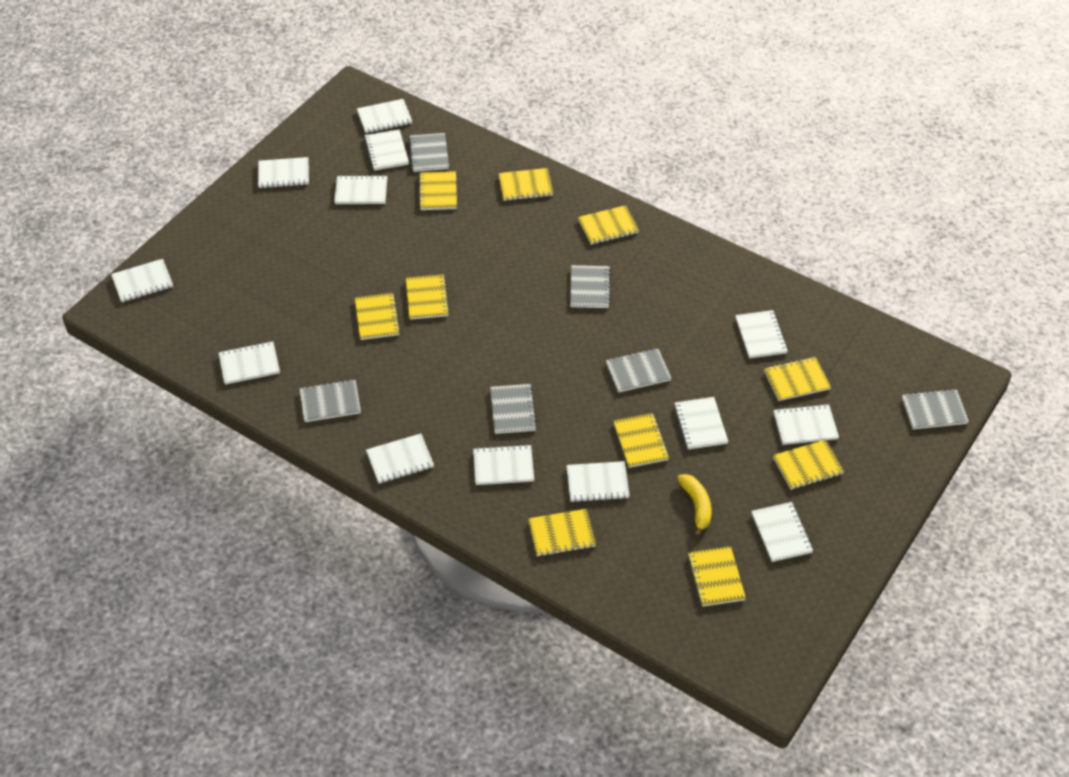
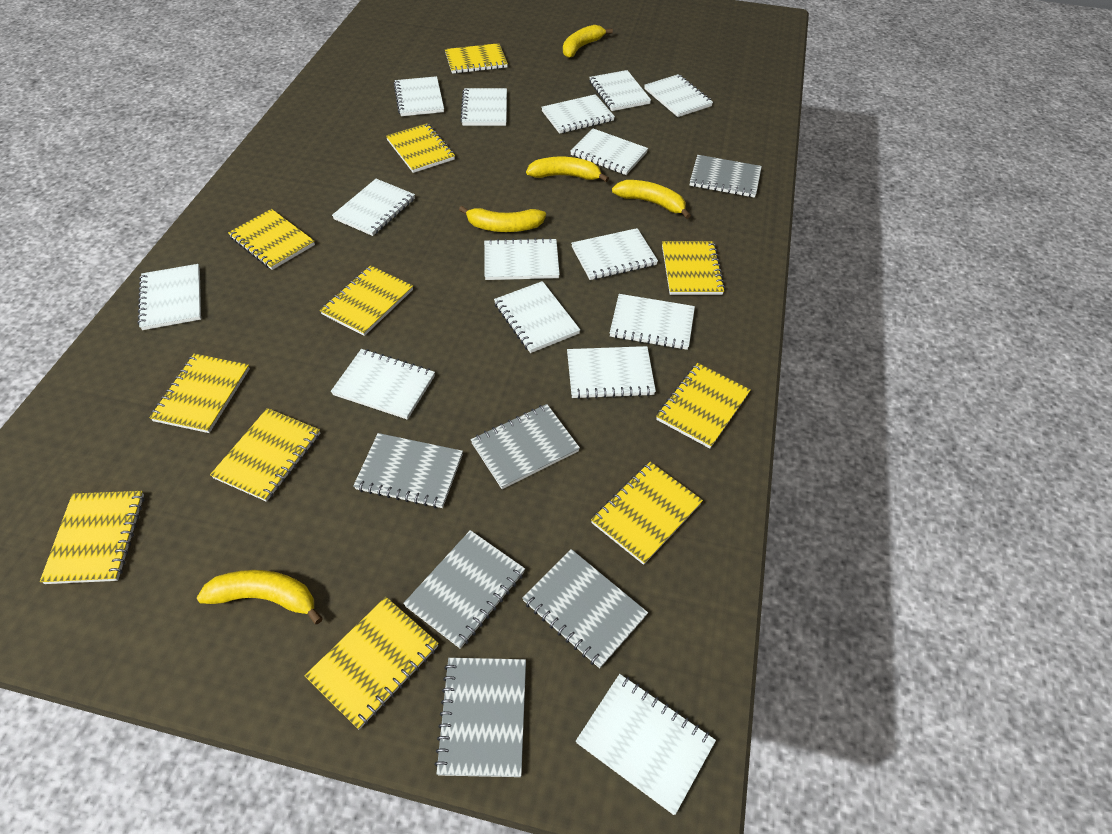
white notebook: [111,259,173,302] [218,341,280,385] [258,157,309,188] [334,175,387,204] [357,99,412,133] [364,129,409,171] [366,433,434,484] [473,445,534,485] [566,461,630,503] [674,397,728,450] [735,310,788,359] [751,502,813,562] [773,404,839,445] = 13 -> [138,264,201,330] [331,349,435,420] [332,179,415,236] [394,76,444,116] [460,88,507,126] [484,238,560,280] [494,281,580,353] [541,94,615,134] [567,346,656,399] [570,129,648,175] [571,228,658,280] [576,674,716,815] [589,70,651,111] [610,294,695,350] [644,74,713,117] = 15
yellow banana: [677,474,711,537] = 1 -> [197,570,323,624] [459,206,546,232] [526,157,609,182] [563,25,613,58] [612,180,691,219] = 5
yellow notebook: [355,293,400,340] [406,274,450,320] [418,171,457,210] [498,168,553,201] [528,509,596,557] [578,205,639,245] [613,413,669,468] [688,546,746,607] [764,357,831,401] [773,440,844,489] = 10 -> [40,491,144,584] [149,354,250,433] [210,408,320,502] [228,209,315,270] [305,597,439,729] [320,265,413,336] [386,123,455,173] [445,43,508,74] [591,462,703,565] [656,363,751,448] [662,241,725,295] = 11

